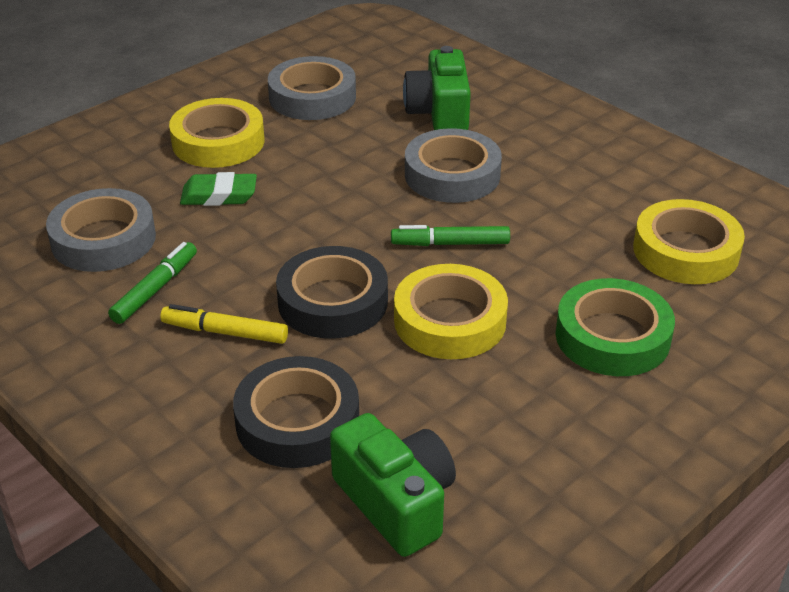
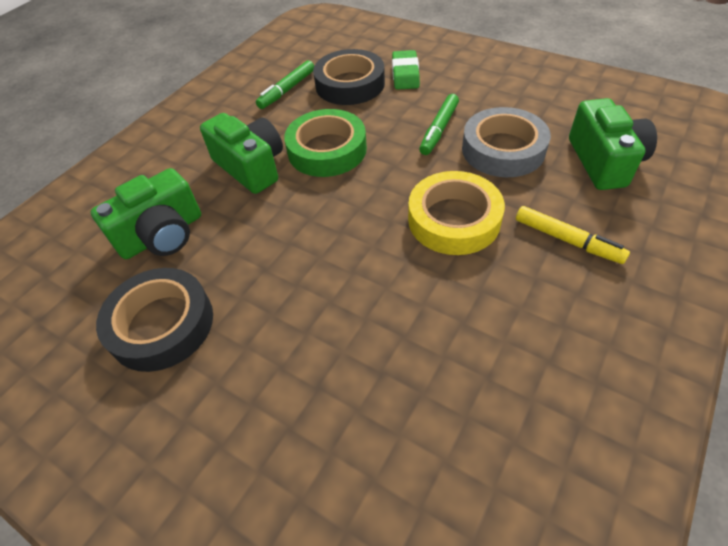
green camera: [330,413,456,557] [403,46,471,130] = 2 -> [91,168,201,259] [200,113,283,194] [569,98,657,190] = 3
grey tape: [46,188,156,272] [268,56,356,120] [405,128,502,203] = 3 -> [462,107,551,177] = 1
yellow tape: [169,98,264,168] [394,264,508,359] [633,199,745,284] = 3 -> [408,171,505,255] = 1

